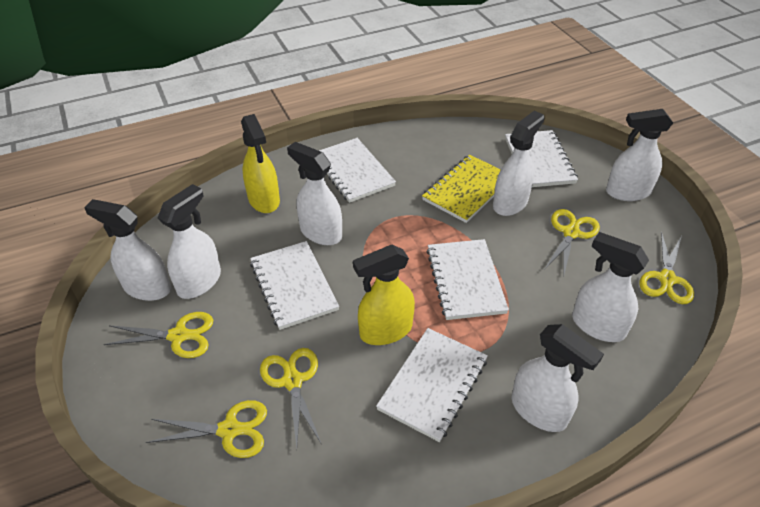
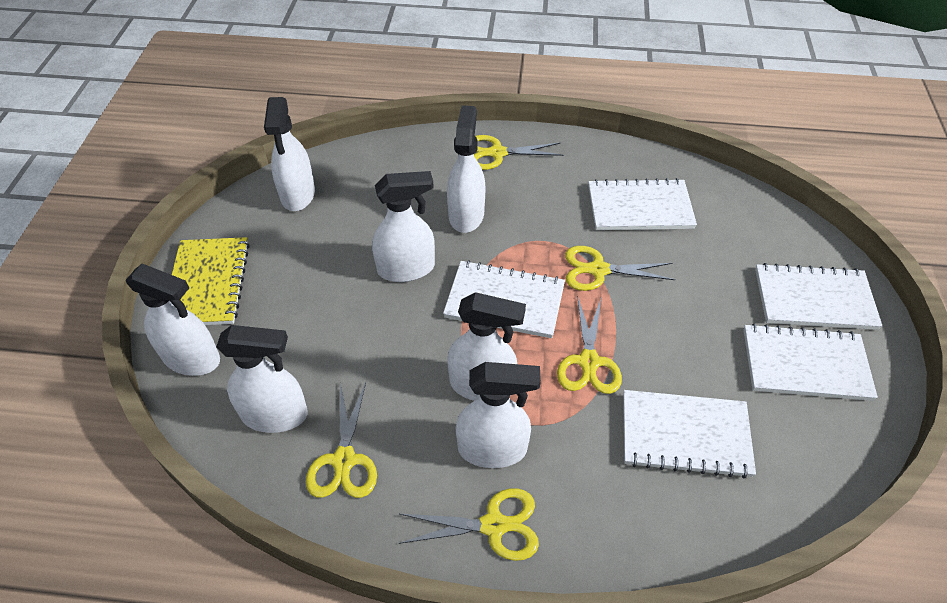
yellow spray bottle: [241,114,280,213] [353,245,415,345] = 2 -> none = 0

